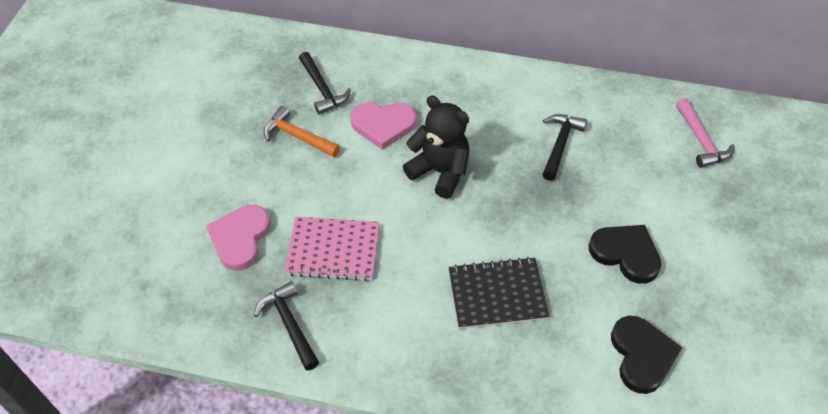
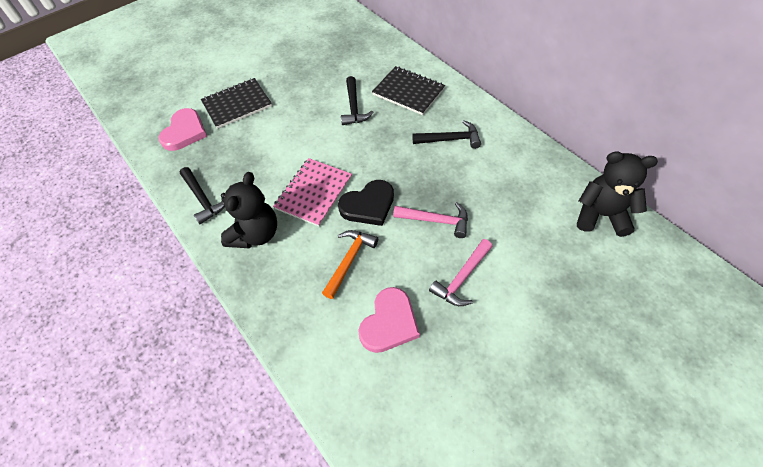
black heart: [589,225,661,284] [611,316,682,394] = 2 -> [338,180,394,226] = 1
black notebook: [448,257,550,329] = 1 -> [201,78,272,129] [372,66,445,115] = 2
black teddy bear: [403,96,470,199] = 1 -> [221,172,277,249] [577,151,658,237] = 2
pink hammer: [676,98,735,168] = 1 -> [393,202,468,238] [429,239,492,306] = 2

